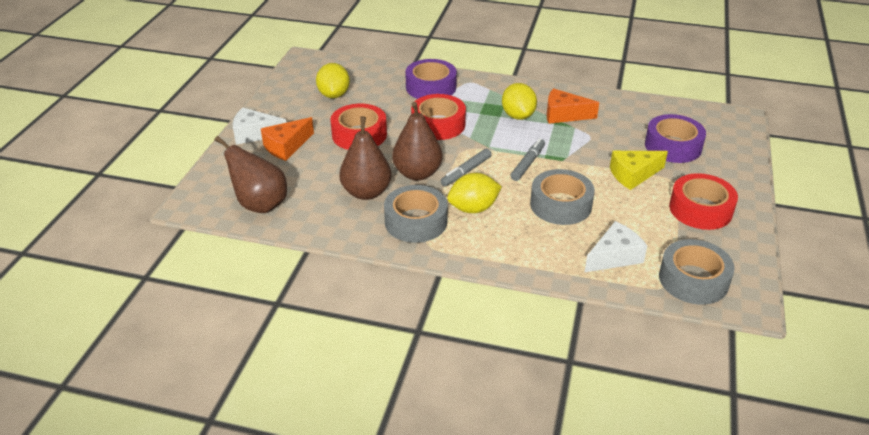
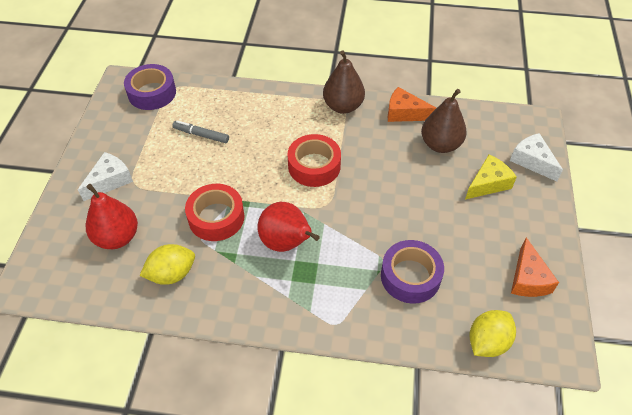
brown pear: [215,136,287,213] [339,117,391,200] [392,102,442,180] = 3 -> [323,50,365,114] [421,89,467,153] = 2
grey marker: [441,149,492,186] [511,138,545,181] = 2 -> [172,120,229,143] = 1
grey tape: [384,185,448,243] [530,169,595,225] [659,239,735,305] = 3 -> none = 0
red pear: none = 0 -> [86,184,138,249] [258,202,320,252] = 2
red tape: [330,104,387,150] [411,94,466,140] [669,173,738,230] = 3 -> [185,184,245,241] [288,134,341,187] = 2
yellow lemon: [316,63,350,98] [447,173,502,213] [502,83,537,120] = 3 -> [140,244,195,285] [470,310,516,357] = 2

